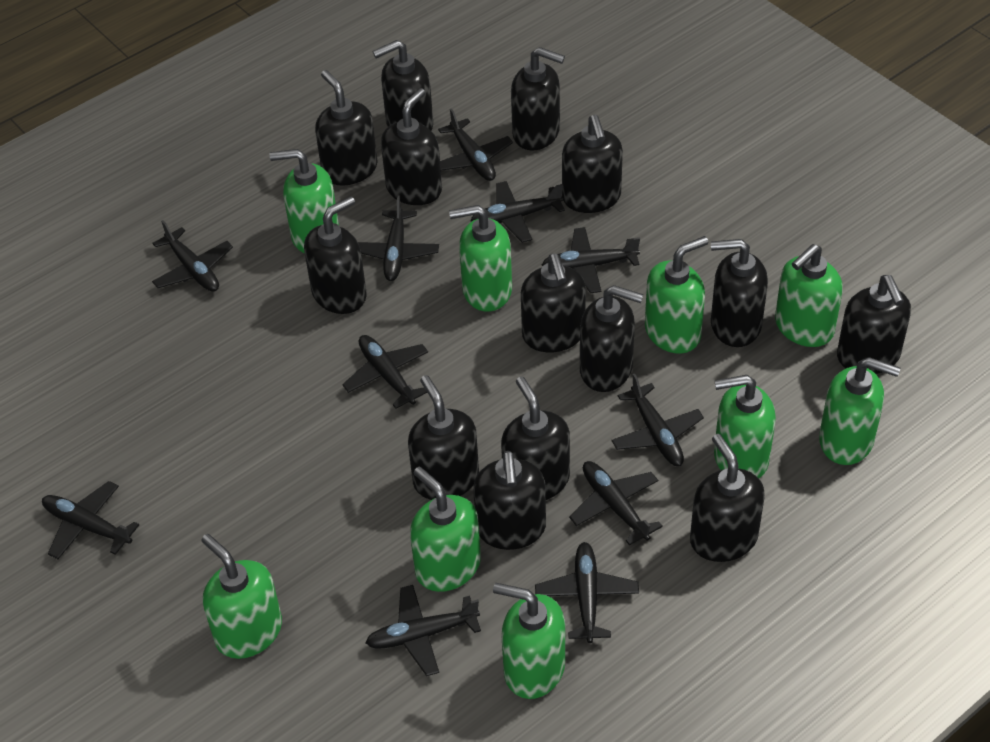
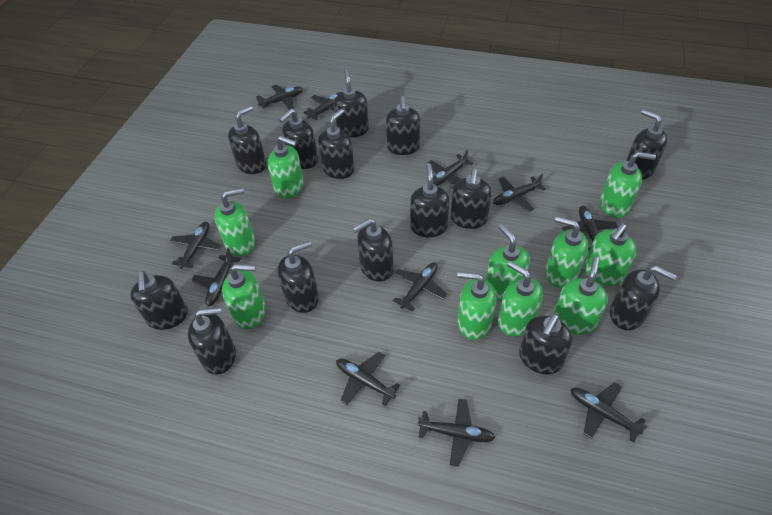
green soap dispenser: [201,534,282,659] [269,149,339,253] [410,467,481,592] [449,205,512,312] [493,583,565,699] [645,236,708,354] [714,375,776,478] [775,244,843,347] [819,357,900,465] = 9 -> [214,188,255,256] [222,264,266,329] [268,136,304,199] [457,272,496,340] [486,224,530,301] [498,261,543,336] [545,216,588,288] [554,256,608,335] [584,224,637,286] [600,152,656,218] = 10

